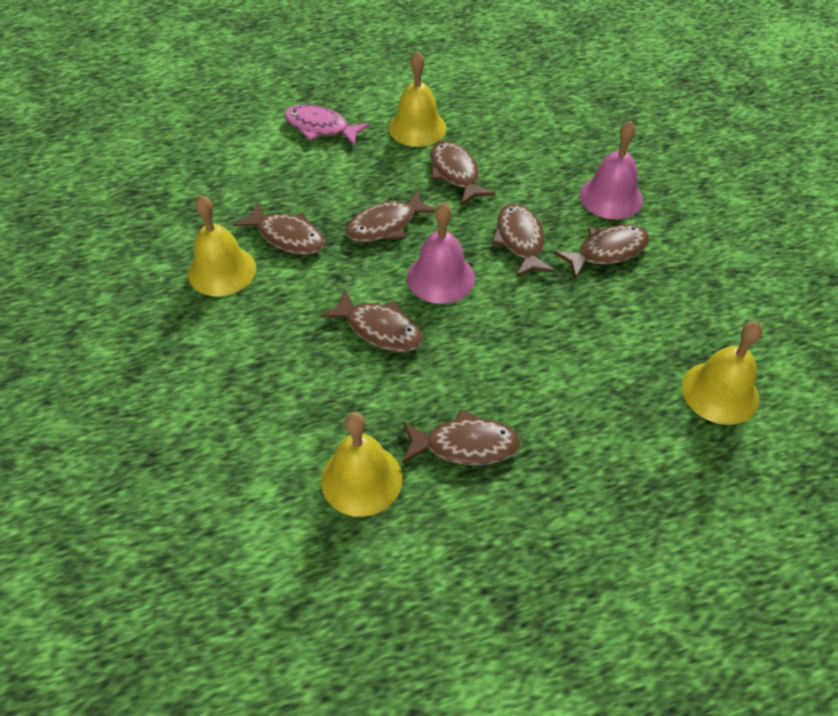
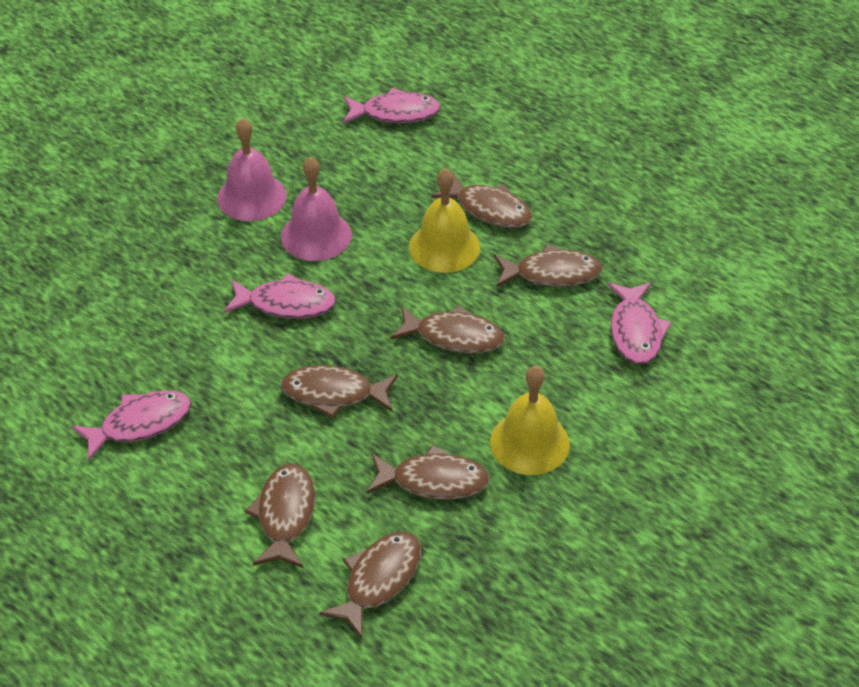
pink fish: [284,105,370,146] = 1 -> [72,390,191,461] [224,273,336,318] [344,88,441,123] [608,282,672,365] = 4
yellow bell: [188,195,256,296] [321,412,402,517] [389,51,447,147] [682,321,762,425] = 4 -> [409,168,480,273] [490,366,570,475] = 2

